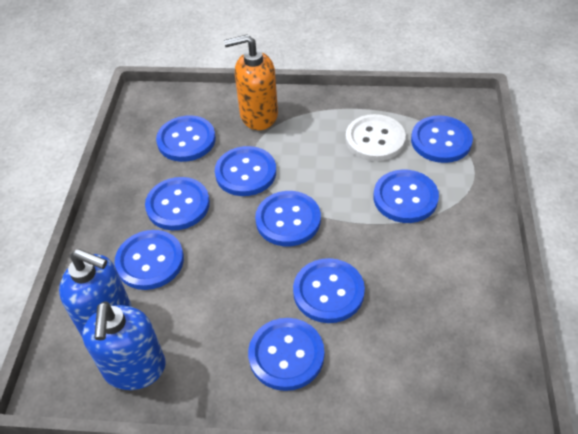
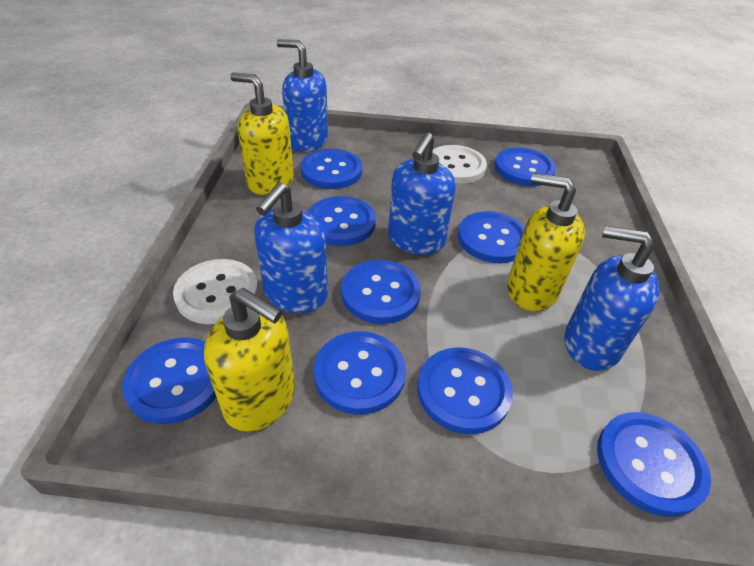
blue soap dispenser: [59,249,132,337] [82,301,166,390] = 2 -> [254,182,328,313] [277,39,328,152] [388,132,456,255] [565,225,660,371] = 4
orange soap dispenser: [224,35,278,130] = 1 -> none = 0
white button: [345,114,406,161] = 1 -> [173,259,258,324] [433,145,487,184] = 2
yellow soap dispenser: none = 0 -> [204,288,295,432] [230,72,294,195] [507,173,585,311] = 3

